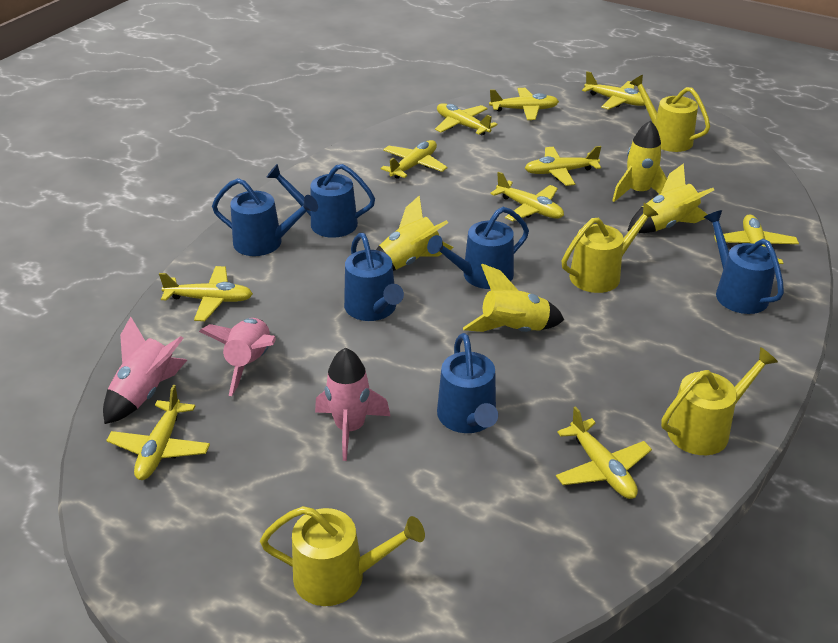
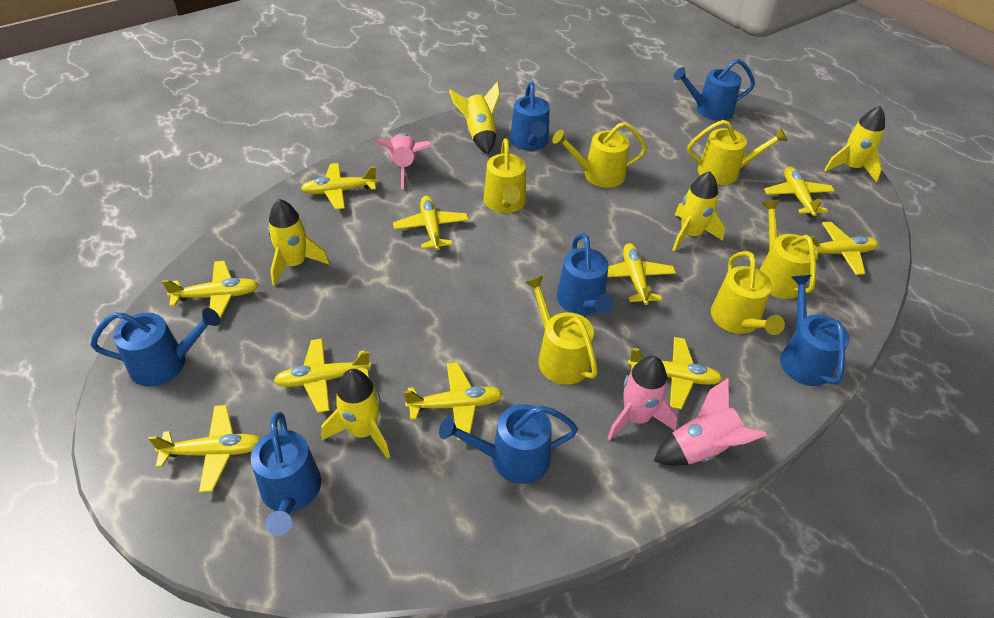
blue watering can: [212,178,318,256] [266,164,375,238] [344,233,404,321] [427,207,529,289] [437,333,498,433] [704,210,784,314] = 6 -> [90,308,220,386] [251,412,321,536] [439,404,578,484] [510,82,550,151] [557,233,614,315] [674,59,755,121] [780,275,849,386] = 7
yellow rocket: [376,195,453,271] [463,264,564,332] [612,120,667,202] [627,163,714,233] = 4 -> [268,199,330,286] [321,369,390,459] [449,81,500,154] [672,171,725,252] [824,106,885,183] = 5
yellow watering can: [260,506,425,606] [562,203,658,293] [629,75,710,152] [661,347,778,455] = 4 -> [484,138,526,213] [525,275,598,385] [552,122,647,188] [687,120,788,185] [711,251,785,335] [760,199,818,299] = 6

